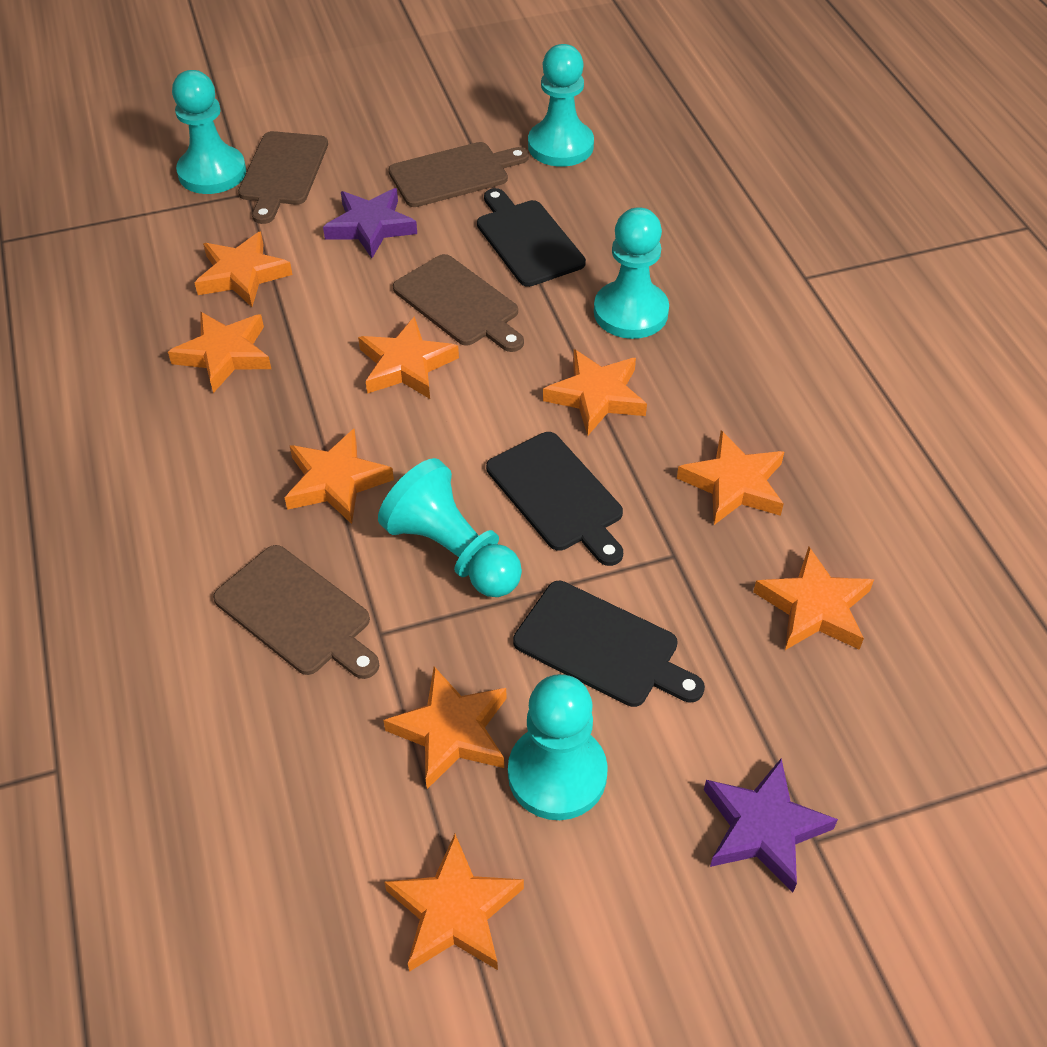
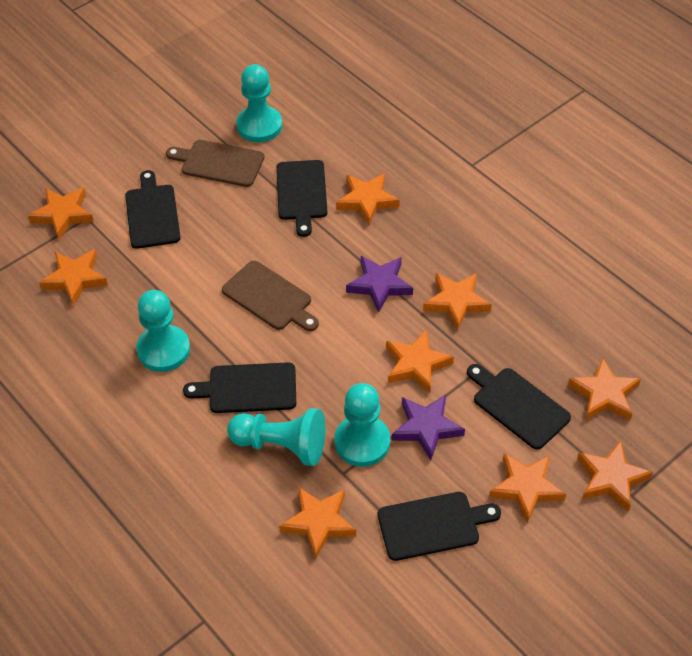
black cutting board: [477,188,586,287] [486,432,623,566] [513,581,705,707] = 3 -> [125,170,181,249] [183,362,296,413] [276,160,328,237] [378,492,501,561] [467,364,571,450] = 5
brown cutting board: [213,545,379,679] [238,131,328,224] [389,142,529,207] [393,254,524,352] = 4 -> [166,140,264,187] [222,261,319,331] = 2
turquoise pawn: [172,70,246,194] [378,458,522,597] [508,674,608,820] [528,44,594,167] [594,207,669,339] = 5 -> [136,290,190,372] [227,408,325,466] [236,64,283,142] [334,383,390,467] = 4

